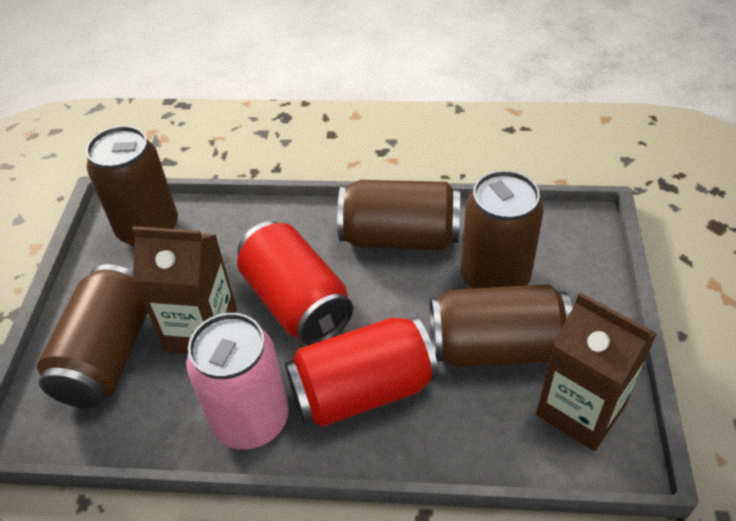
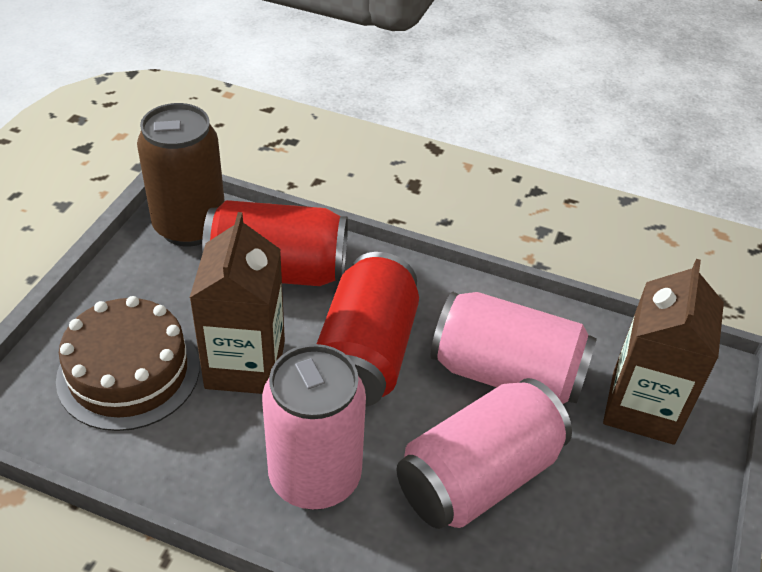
brown cake: none = 0 -> [56,296,199,431] = 1
brown can: [37,264,148,408] [86,126,178,247] [337,180,460,250] [430,284,573,367] [461,170,543,289] = 5 -> [137,103,225,247] = 1
pink can: [186,313,289,449] = 1 -> [262,344,366,510] [397,378,572,529] [431,292,597,404] = 3

